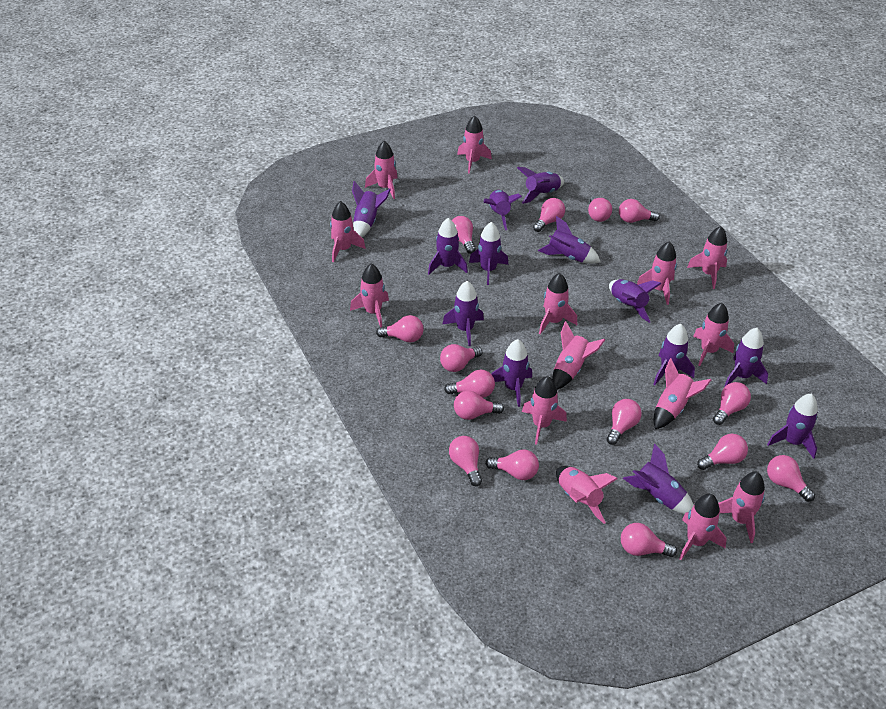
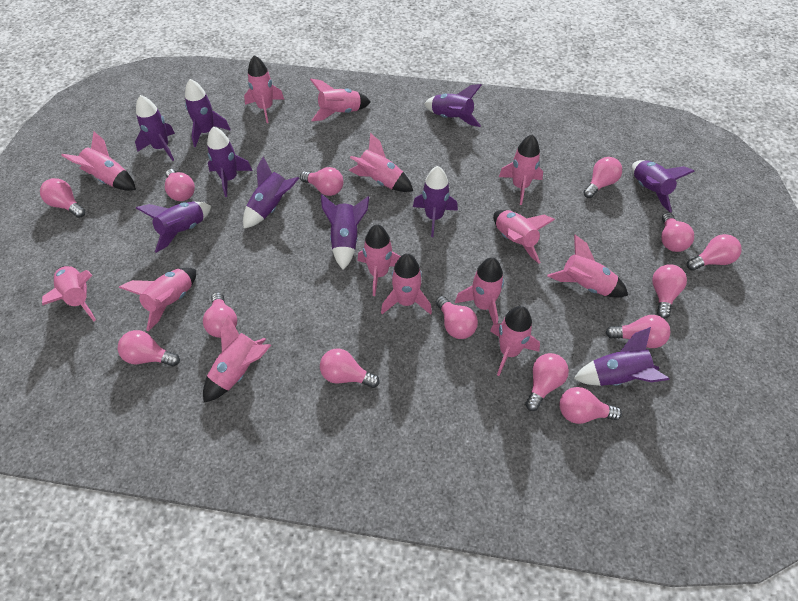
pink light bulb: [376,315,424,342] [440,344,482,372] [444,370,495,398] [449,436,482,486] [452,216,475,254] [454,391,504,420] [485,449,539,480] [533,198,565,232] [588,196,612,222] [607,399,642,445] [619,199,660,223] [621,523,677,557] [697,434,748,470] [713,382,751,425] [767,455,815,502] = 15 -> [40,178,86,218] [118,330,180,367] [165,169,195,201] [203,292,237,338] [300,167,343,196] [320,348,380,388] [436,296,478,339] [525,353,569,411] [559,387,622,424] [583,157,622,198] [606,315,670,348] [652,264,687,319] [661,213,694,252] [687,234,742,271] = 14
purple rocket: [352,181,391,237] [428,218,468,274] [442,281,484,346] [469,222,508,285] [484,190,522,230] [491,339,532,407] [517,167,564,204] [538,216,601,264] [609,279,662,323] [623,444,694,514] [653,324,695,385] [724,328,768,387] [767,393,818,459] = 13 -> [135,95,175,161] [136,201,211,253] [185,79,231,147] [207,127,252,197] [243,156,299,228] [321,194,369,270] [413,166,458,237] [424,84,482,127] [574,327,670,386] [632,160,695,213] = 10

